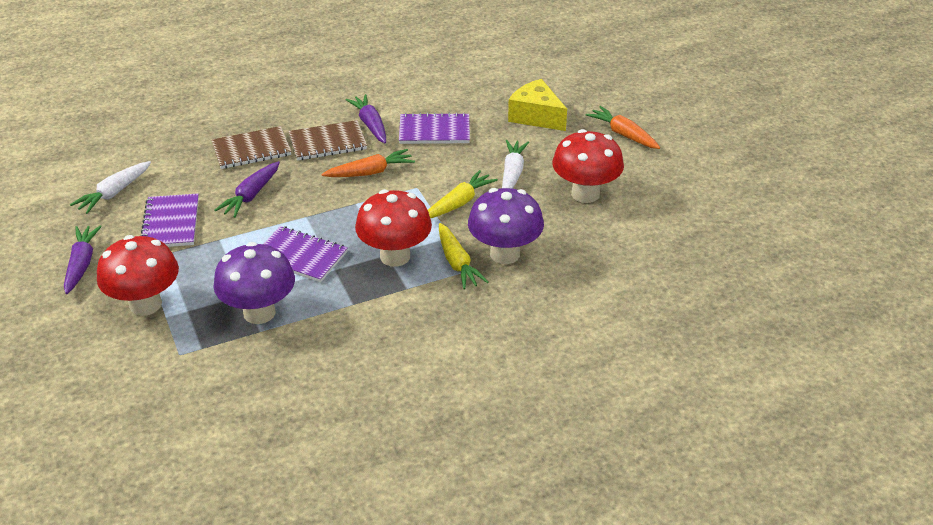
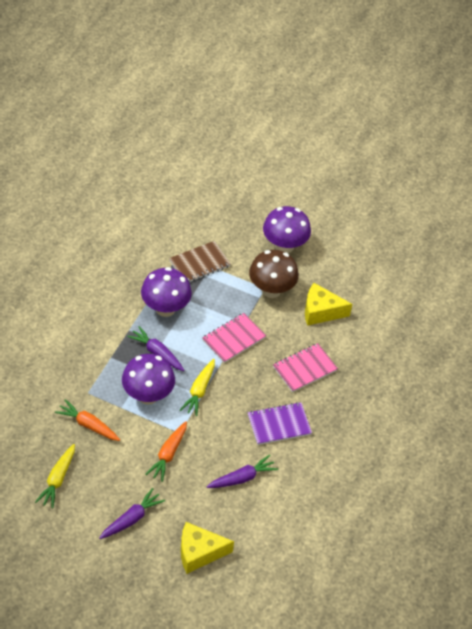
brown mushroom: none = 0 -> [249,250,299,298] = 1
brown notebook: [211,126,291,169] [289,120,367,161] = 2 -> [169,241,231,283] = 1
pink notebook: none = 0 -> [202,313,266,363] [273,343,338,392] = 2
purple mushroom: [213,242,295,324] [468,188,544,264] = 2 -> [122,354,175,405] [141,267,192,317] [263,206,311,253] = 3
purple notebook: [140,194,199,247] [263,226,348,282] [399,112,470,144] = 3 -> [248,402,312,445] = 1
red mushroom: [97,235,179,316] [355,189,432,267] [552,129,624,203] = 3 -> none = 0
white carrot: [70,161,151,214] [502,140,529,189] = 2 -> none = 0
yellow cheese: [508,79,567,131] = 1 -> [181,522,234,574] [305,283,352,326] = 2

